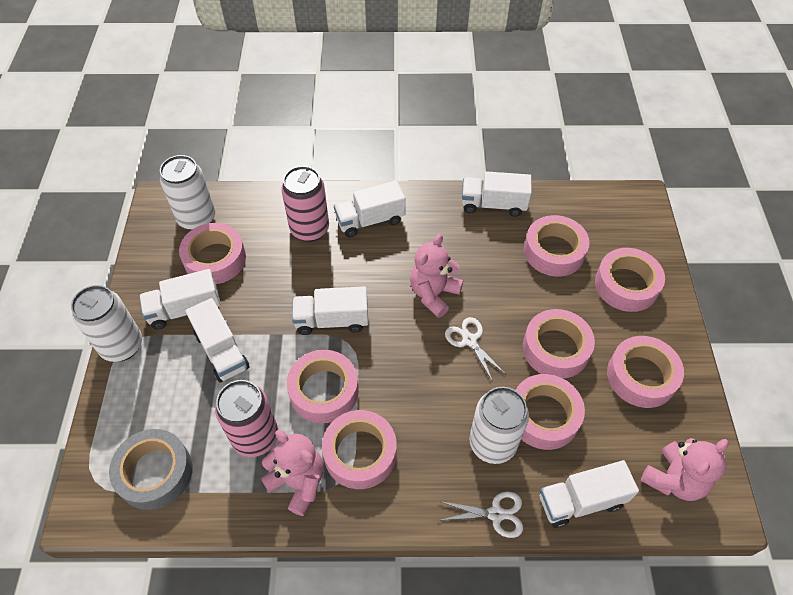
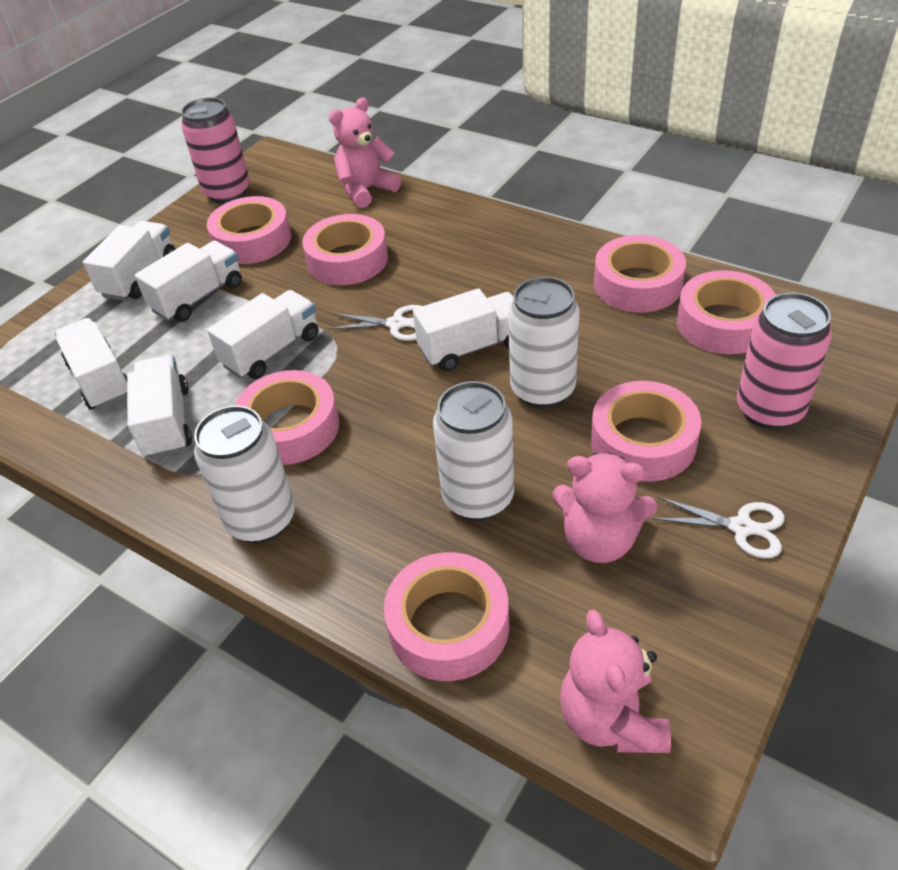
grey tape: [109,429,193,510] = 1 -> none = 0
pink tape: [179,223,246,284] [287,350,359,423] [322,410,397,489] [516,374,585,450] [523,309,595,379] [524,215,590,276] [595,248,665,312] [607,336,684,408] = 8 -> [207,196,291,264] [235,370,339,465] [302,214,388,285] [384,552,509,681] [591,381,701,482] [594,235,686,313] [677,270,776,354] = 7

